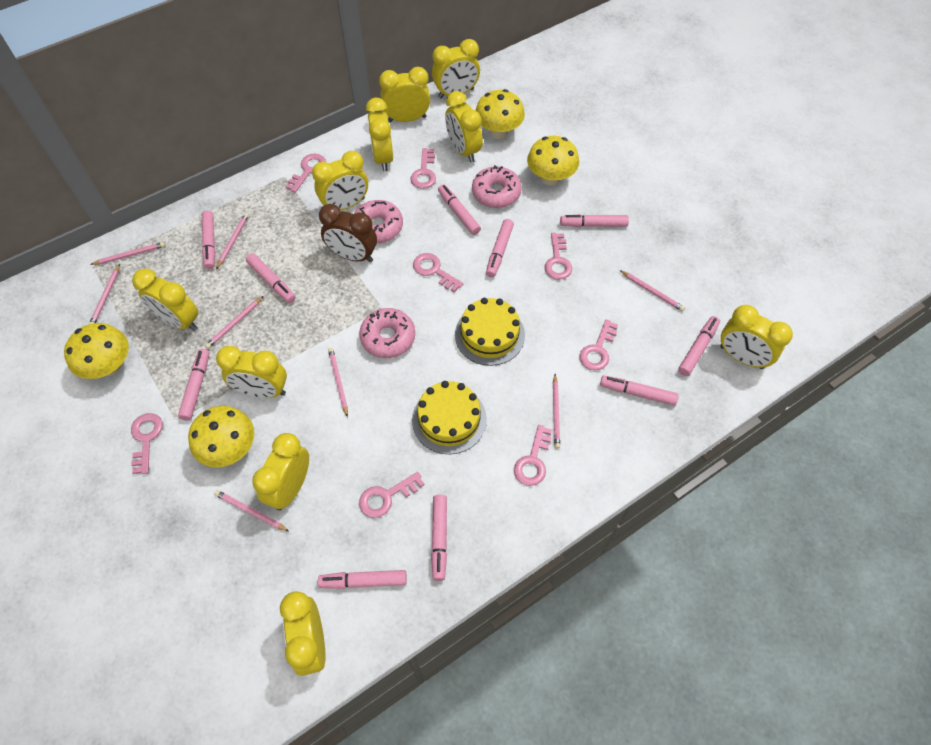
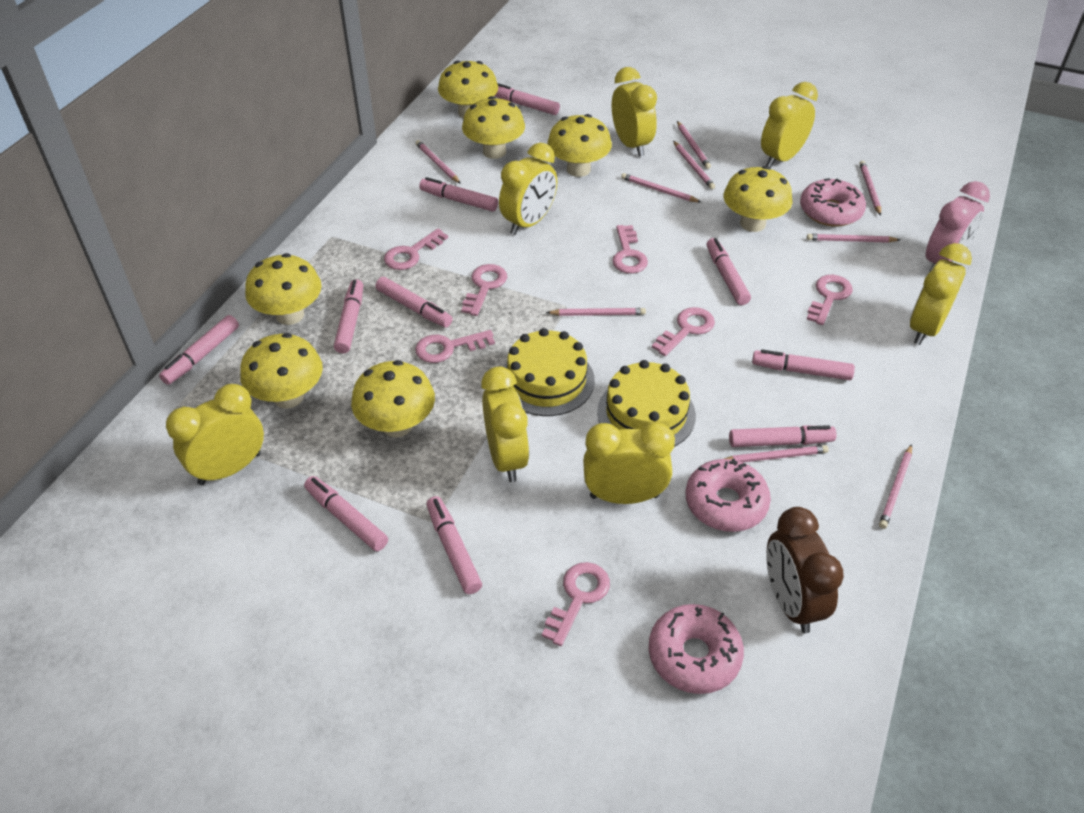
pink clock: none = 0 -> [926,181,990,273] = 1
pink key: [131,413,163,474] [285,154,326,193] [359,472,424,518] [410,148,436,189] [413,253,463,292] [514,425,552,486] [544,233,572,280] [579,319,618,371] = 8 -> [384,229,448,270] [415,330,495,363] [461,264,507,316] [542,562,610,646] [612,225,648,274] [652,307,715,356] [807,275,853,325] = 7
pink pencil: [89,264,120,324] [90,242,165,265] [205,296,263,349] [214,490,289,531] [216,213,249,270] [328,348,348,417] [553,374,560,449] [620,270,685,311] = 8 -> [416,140,461,184] [546,308,646,316] [621,173,701,202] [673,141,715,189] [677,121,711,169] [724,445,829,462] [807,234,900,243] [859,161,881,216] [879,444,912,529] = 9
yellow clock: [132,268,198,331] [216,346,287,398] [252,433,309,510] [280,591,326,676] [312,151,368,210] [366,98,393,171] [379,67,430,122] [432,39,480,98] [445,91,483,163] [720,305,793,369] = 10 -> [166,384,264,485] [481,366,529,482] [499,143,557,235] [583,422,675,504] [612,67,657,157] [761,82,818,168] [910,243,972,345] = 7
yellow mushroom: [64,323,129,379] [188,406,254,467] [476,89,525,139] [527,136,579,185] = 4 -> [240,333,323,409] [245,253,322,325] [351,360,435,437] [438,61,498,119] [462,96,525,159] [547,114,612,177] [724,166,792,232] = 7

